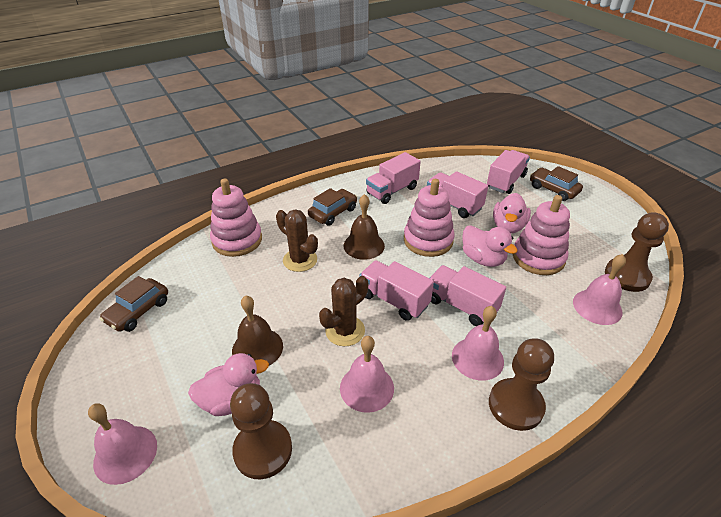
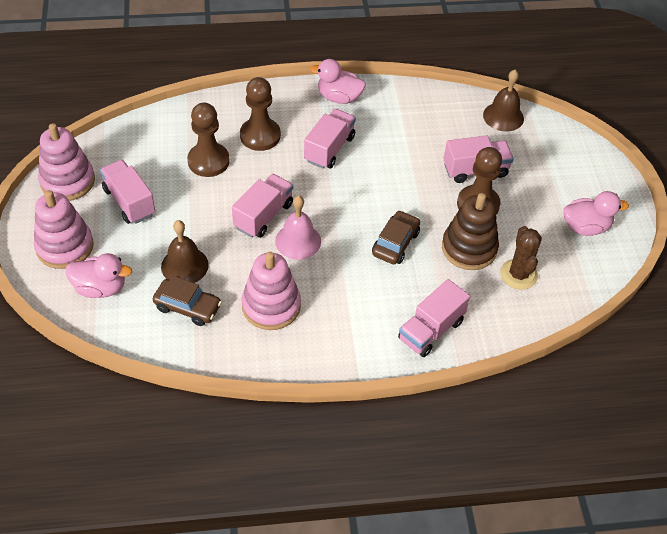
brown cactus: [276,209,318,272] [319,276,368,346] = 2 -> [500,226,542,290] = 1
brown car: [100,276,168,332] [308,188,357,226] [530,166,583,201] = 3 -> [153,276,222,326] [372,210,420,264] = 2
brown stacking toy: none = 0 -> [442,193,499,270] = 1
pink bell: [88,403,157,485] [340,336,394,413] [452,306,504,381] [573,254,626,325] = 4 -> [275,195,321,260] = 1

